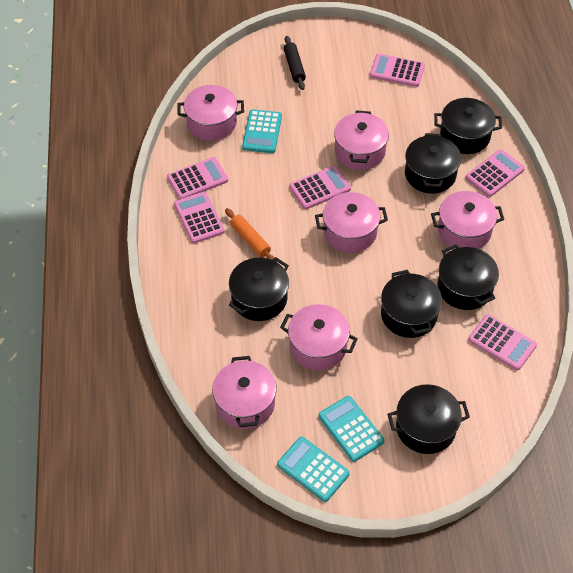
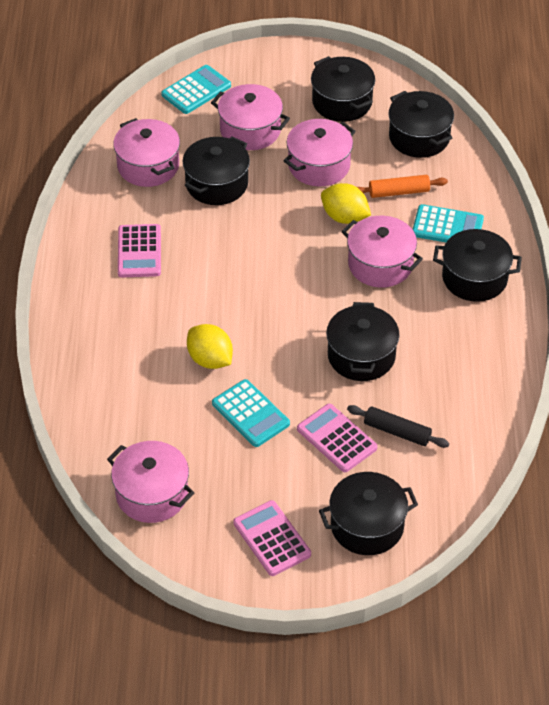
pink calculator: [167,157,228,199] [174,192,224,243] [289,166,351,209] [370,54,425,87] [466,149,525,197] [468,314,537,370] = 6 -> [118,224,161,277] [233,500,311,576] [297,404,377,472] = 3
pink pot: [177,85,244,141] [212,356,277,429] [280,304,358,370] [315,192,388,253] [334,110,389,170] [431,191,504,249] = 6 -> [107,441,194,523] [113,118,180,187] [211,84,290,150] [283,119,356,186] [341,216,423,288] = 5
yellow lemon: none = 0 -> [187,324,233,369] [321,183,371,224] = 2

